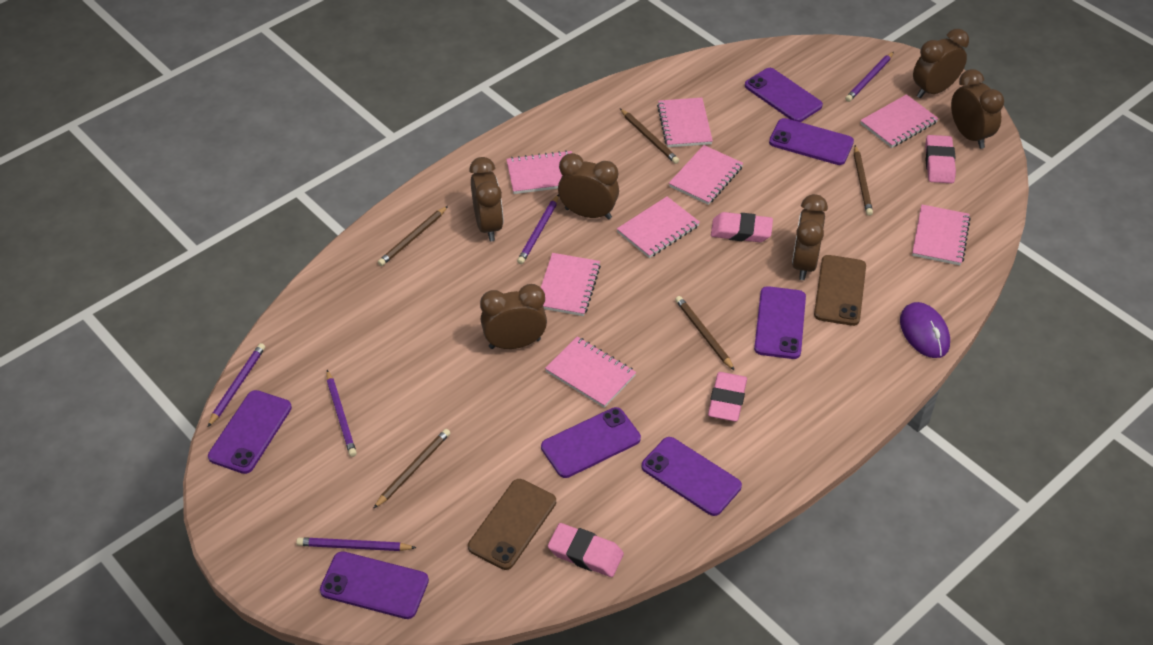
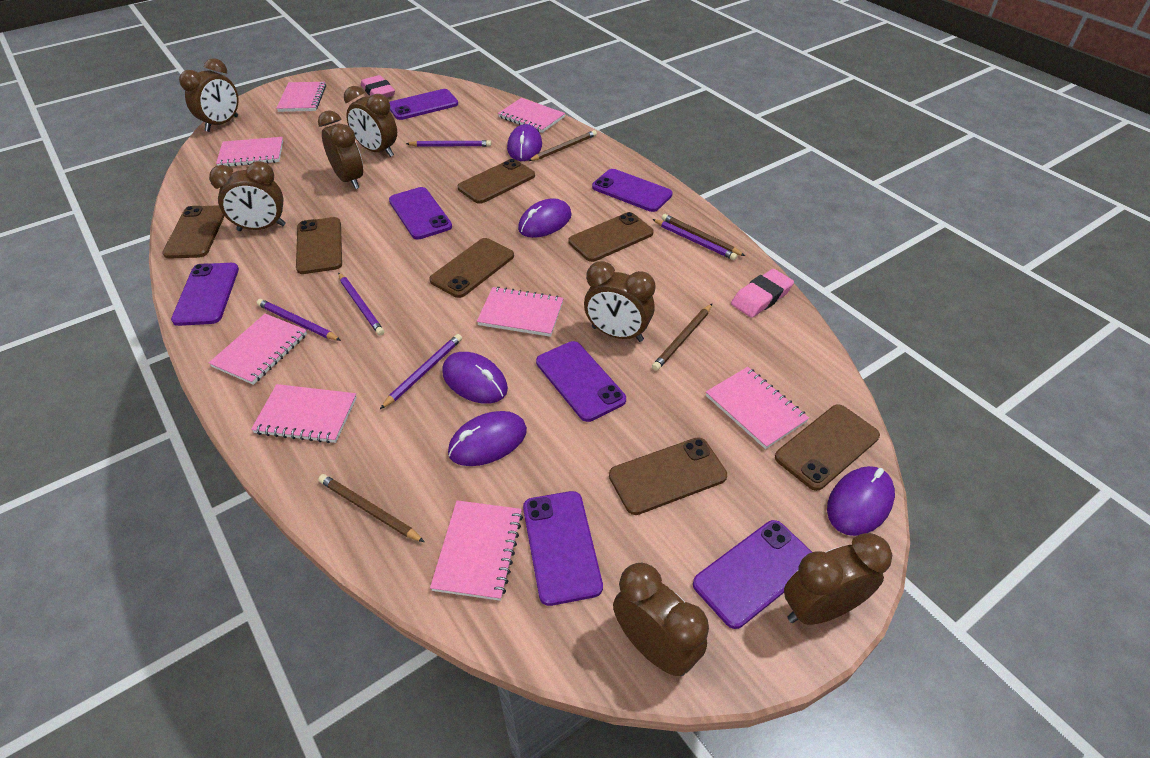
brown clock: [469,157,504,241] [480,284,547,349] [558,153,619,220] [792,194,828,280] [913,29,969,98] [951,69,1004,149] = 6 -> [179,58,239,132] [209,161,286,231] [318,110,363,189] [344,86,397,157] [584,261,655,342] [613,562,709,676] [784,533,892,625] = 7
brown pencil: [373,429,450,509] [378,206,448,266] [620,109,679,164] [675,296,735,371] [854,145,873,216] = 5 -> [318,474,424,542] [528,130,597,161] [652,304,712,371] [662,214,745,256] = 4
brown phone: [468,479,556,570] [814,255,866,326] = 2 -> [162,205,225,259] [296,217,342,274] [429,238,514,298] [457,159,535,204] [569,212,654,262] [609,437,727,515] [775,404,880,491] = 7
pink eraser: [548,523,624,577] [708,372,747,422] [711,212,773,242] [925,135,956,183] = 4 -> [361,75,395,98] [731,269,794,318] = 2
purple mouse: [900,302,950,358] = 1 -> [442,352,508,404] [448,411,527,466] [507,124,542,161] [518,198,572,238] [827,466,895,536] = 5

